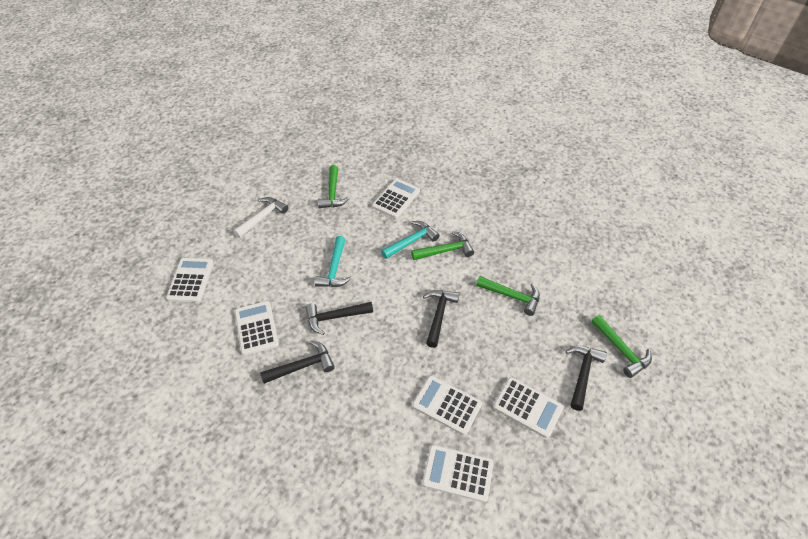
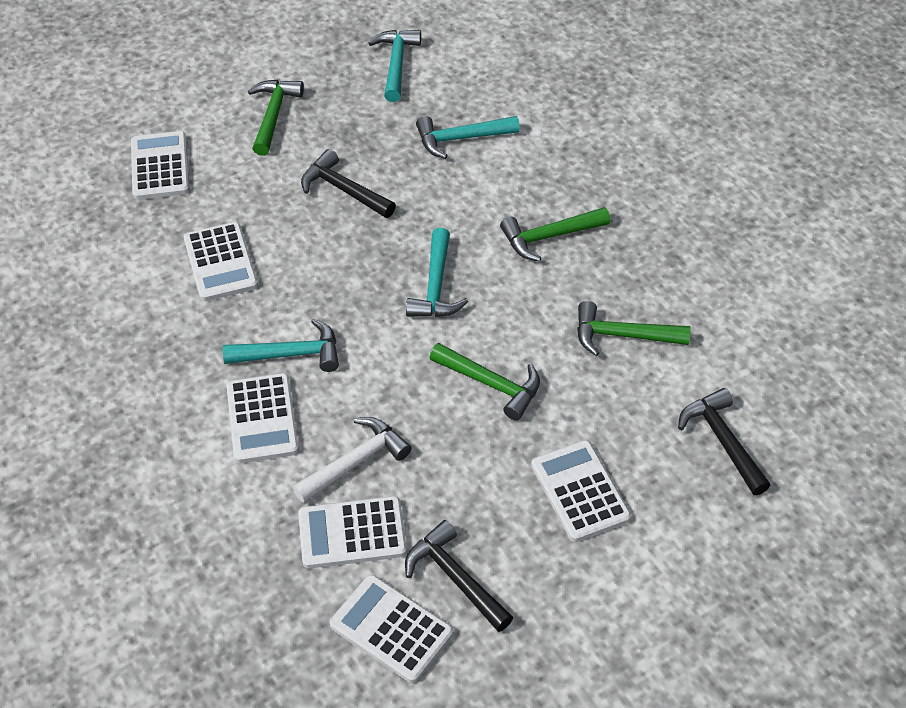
black hammer: [260,341,335,384] [306,302,373,335] [423,290,459,348] [566,346,607,411] = 4 -> [301,149,396,218] [405,520,513,632] [678,388,771,495] = 3
turquoise hammer: [315,236,351,287] [381,221,440,259] = 2 -> [223,318,339,372] [369,30,421,102] [406,228,468,317] [416,116,520,159] = 4

